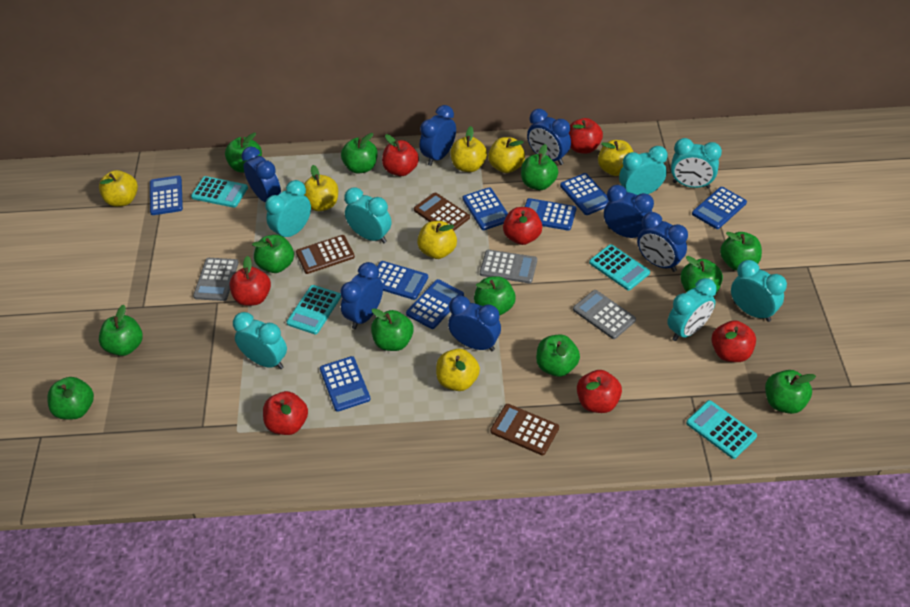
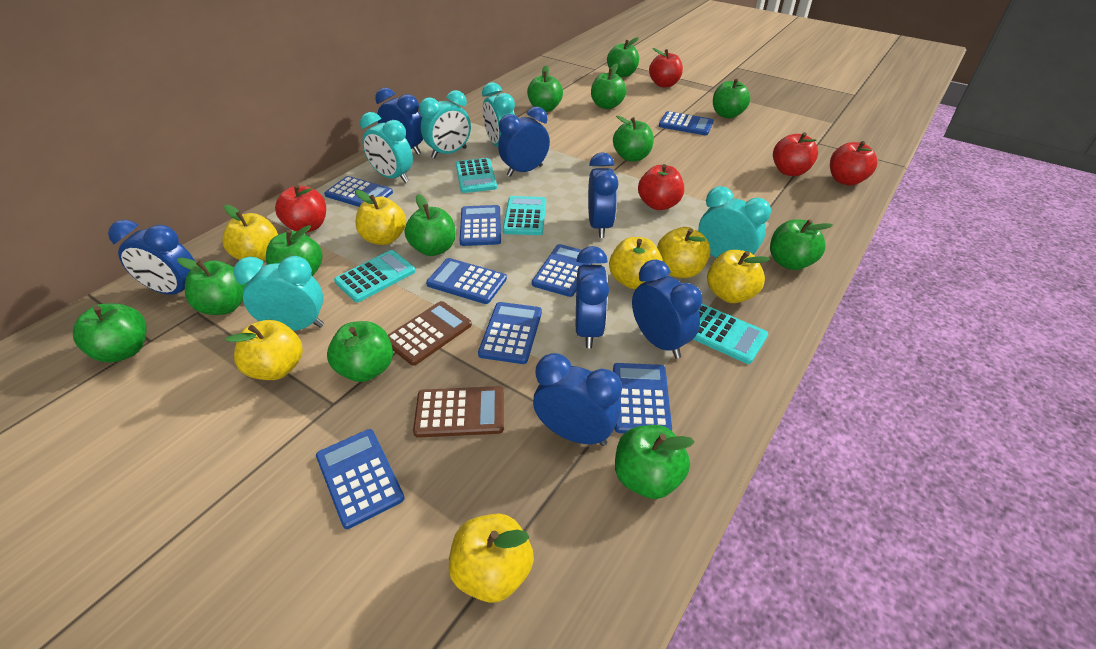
brown calculator: [296,235,355,274] [414,193,470,231] [490,404,559,455] = 3 -> [388,301,472,366] [413,386,504,437] = 2
grey calculator: [193,258,239,301] [480,250,537,283] [573,290,636,339] = 3 -> none = 0
red apple: [229,256,271,306] [263,391,308,435] [382,134,419,176] [503,207,542,245] [569,118,603,154] [577,370,622,413] [711,320,756,362] = 7 -> [275,184,326,233] [638,164,684,210] [649,48,683,87] [773,132,818,176] [830,141,878,186] = 5
turquoise clock: [233,312,287,369] [265,180,311,237] [344,187,391,243] [619,146,667,195] [667,278,717,341] [671,138,722,188] [731,260,787,322] = 7 -> [233,256,324,331] [360,112,413,183] [419,90,471,159] [482,82,515,147] [698,186,771,258] = 5

